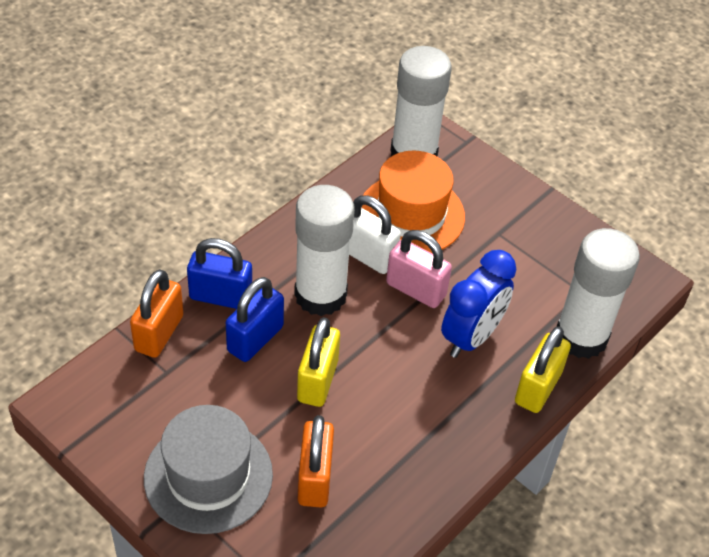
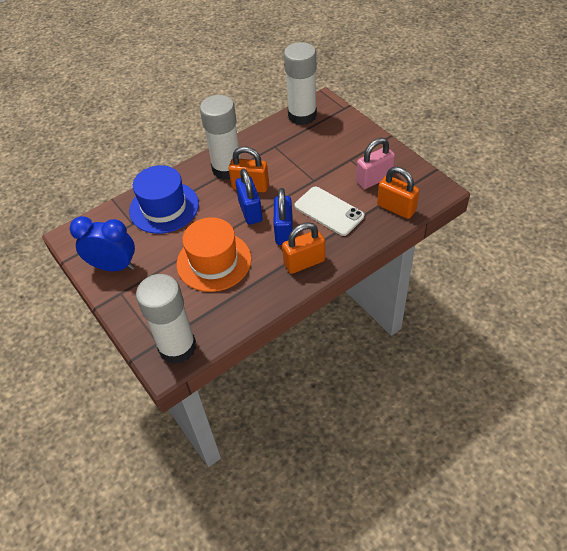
blue hat: none = 0 -> [129,165,199,234] = 1
grey hat: [144,405,273,534] = 1 -> none = 0
orange padlock: [130,269,184,358] [298,415,334,507] = 2 -> [229,147,269,192] [282,222,325,274] [377,167,419,219] = 3
white padlock: [349,195,401,274] = 1 -> none = 0
white phone: none = 0 -> [294,187,364,236] = 1
yellow padlock: [297,317,340,407] [515,326,571,413] = 2 -> none = 0

